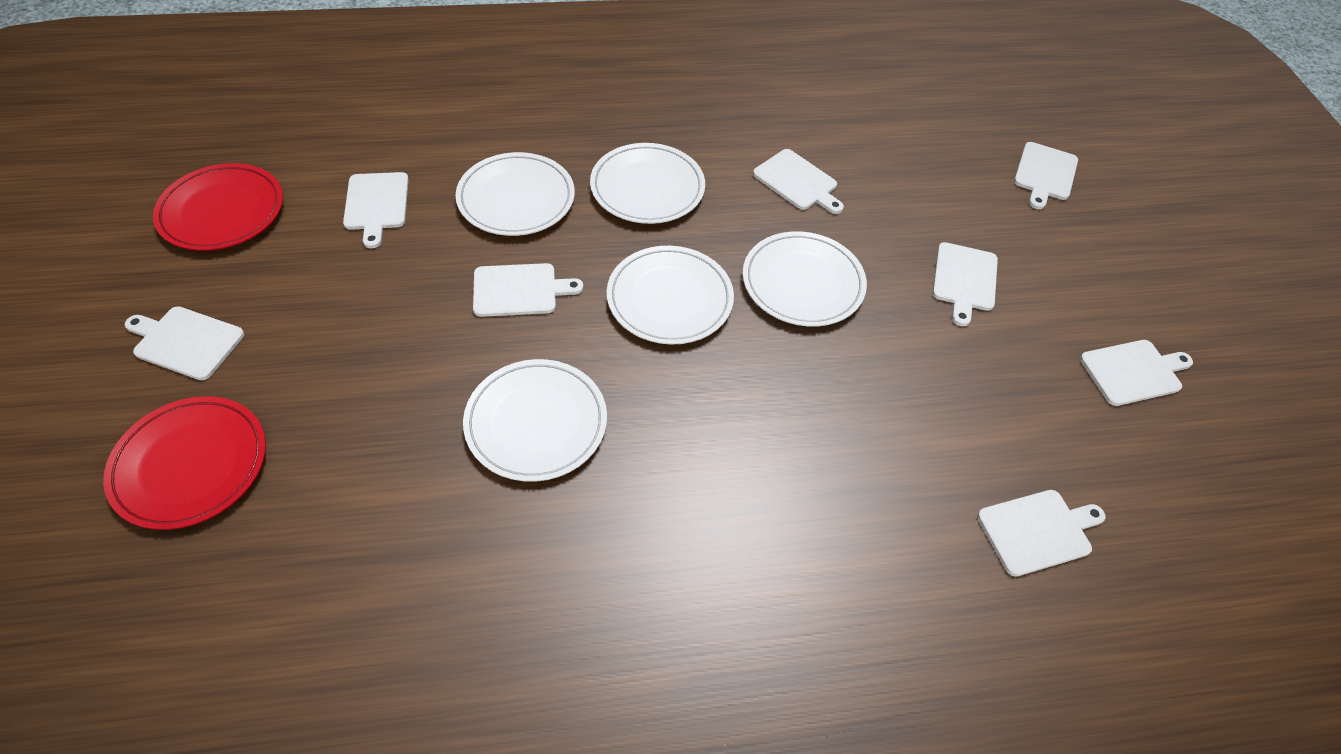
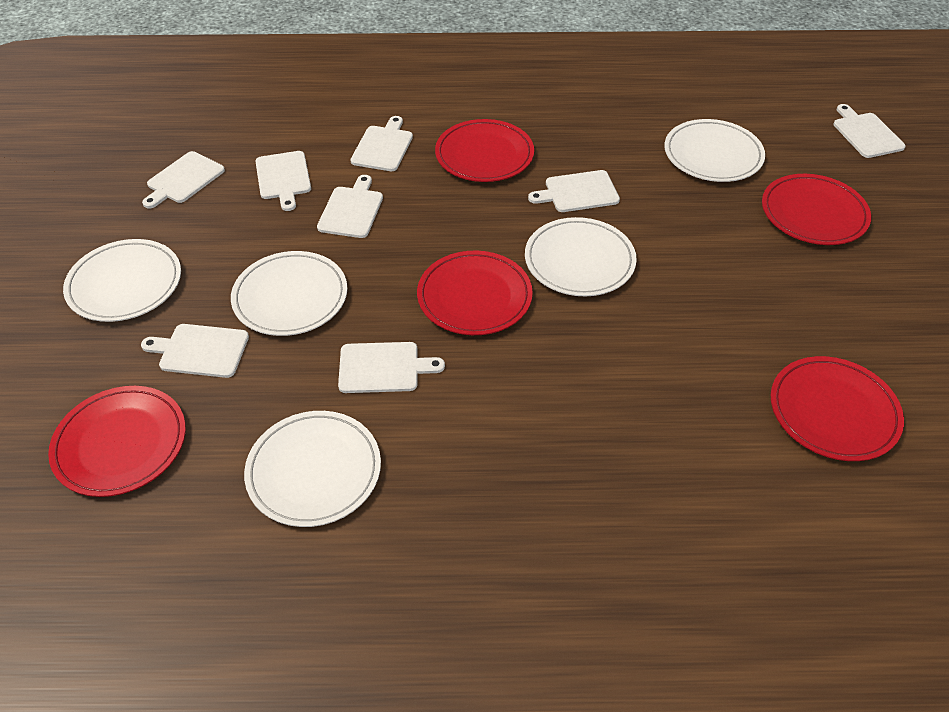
red plate: [103,396,266,530] [153,163,283,251] = 2 -> [48,386,186,497] [417,251,533,335] [435,119,534,182] [762,174,871,245] [771,356,904,461] = 5

